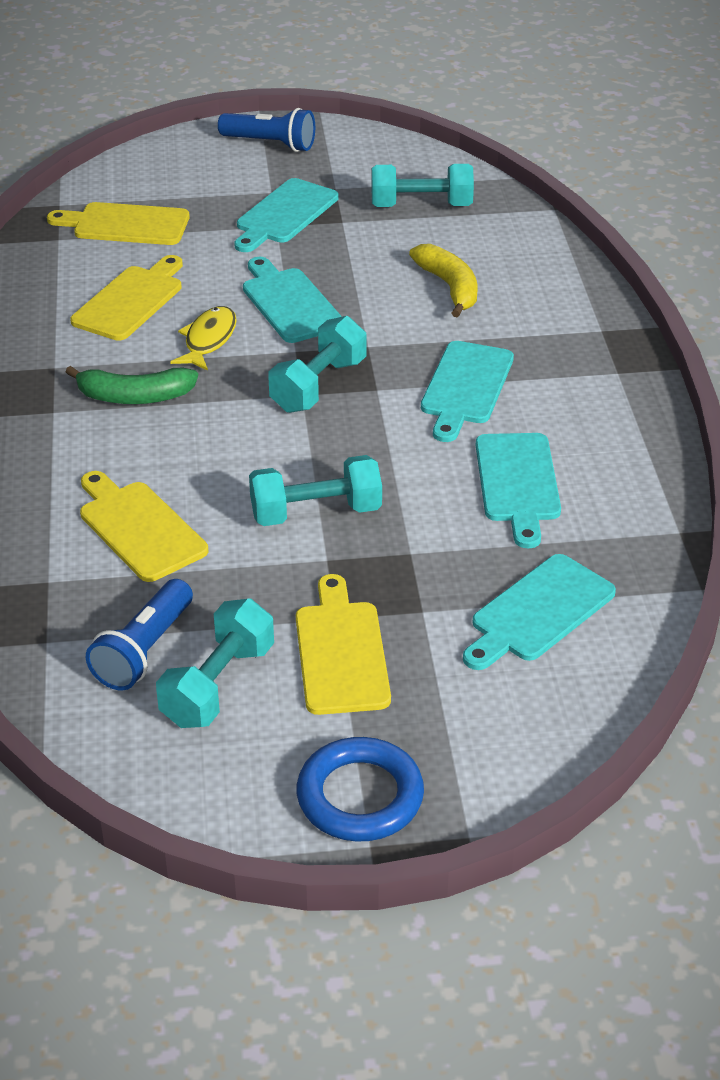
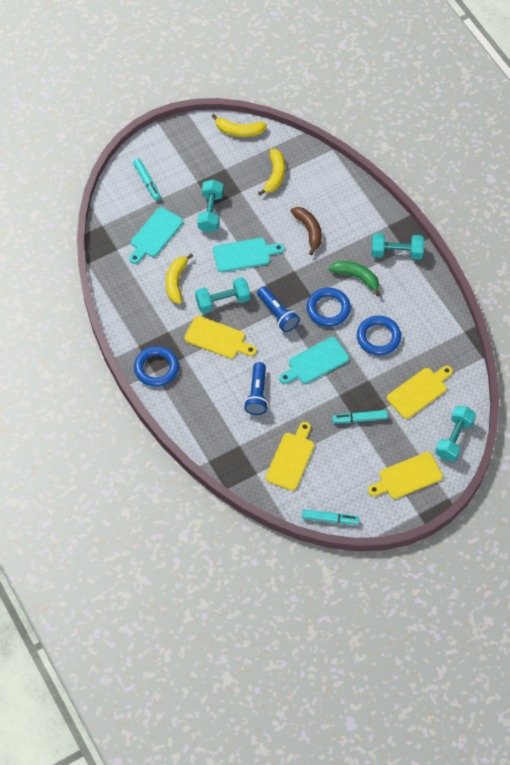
blue ring: [297,737,424,841] = 1 -> [134,346,179,387] [307,288,351,327] [357,316,401,356] = 3
brown banana: none = 0 -> [291,207,322,255] = 1
turquoise cutting board: [234,178,339,252] [243,257,342,343] [421,341,514,442] [463,554,616,670] [476,433,561,548] = 5 -> [129,207,183,264] [213,238,284,272] [279,337,349,384] = 3
turquoise marker: none = 0 -> [133,159,161,201] [302,509,359,525] [332,410,388,423] = 3
yellow banana: [409,244,477,318] = 1 -> [166,254,193,304] [212,114,267,137] [258,149,285,195] = 3
yellow fish: [170,306,237,371] = 1 -> none = 0

